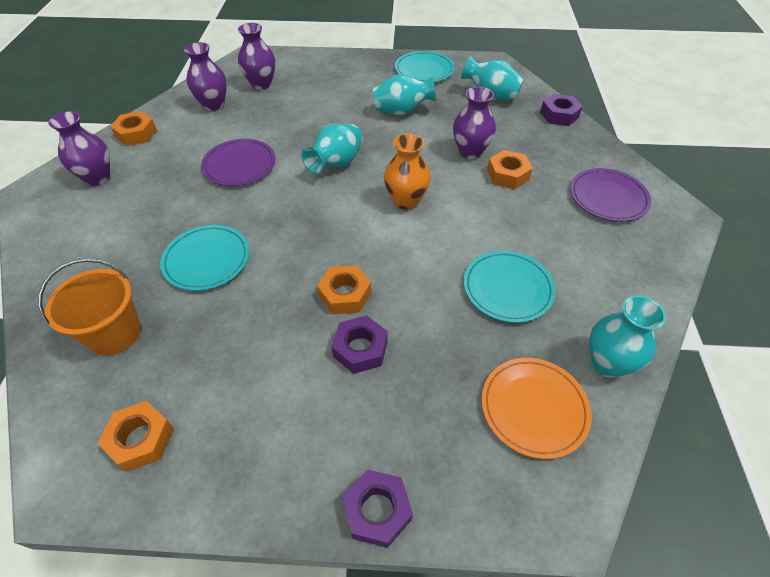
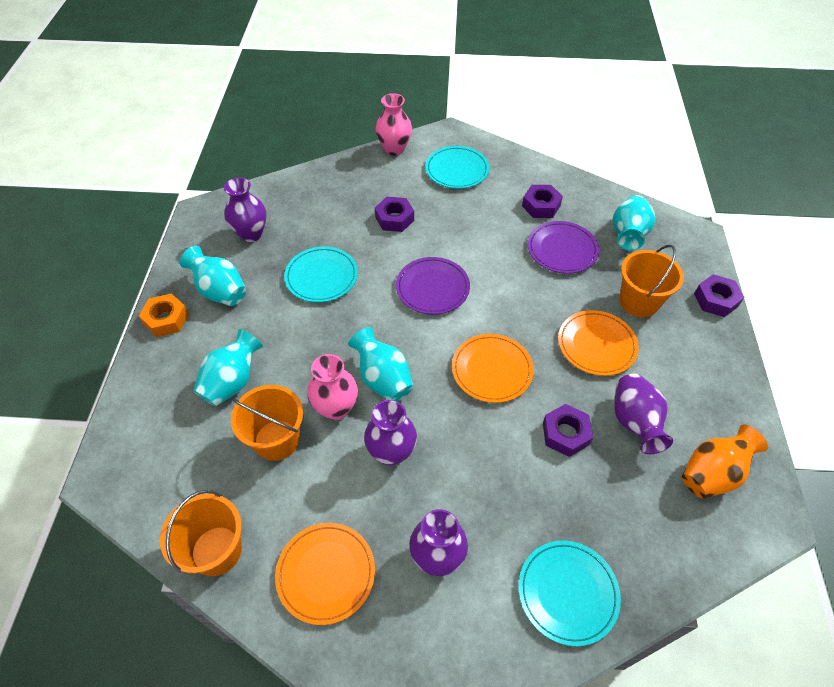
orange bucket: [38,259,141,356] = 1 -> [160,490,242,576] [231,385,303,461] [619,245,684,318] = 3
orange nut: [97,401,174,472] [110,111,157,146] [317,265,371,314] [487,150,533,189] = 4 -> [139,294,189,337] = 1
orange plate: [482,358,592,459] = 1 -> [275,523,375,625] [452,334,534,403] [558,310,639,376] = 3
pink vase: none = 0 -> [307,354,358,420] [376,93,412,156] = 2
purple nut: [331,315,388,374] [343,470,413,548] [540,94,583,126] = 3 -> [375,197,414,232] [522,185,563,218] [543,404,593,457] [694,274,745,317] = 4

